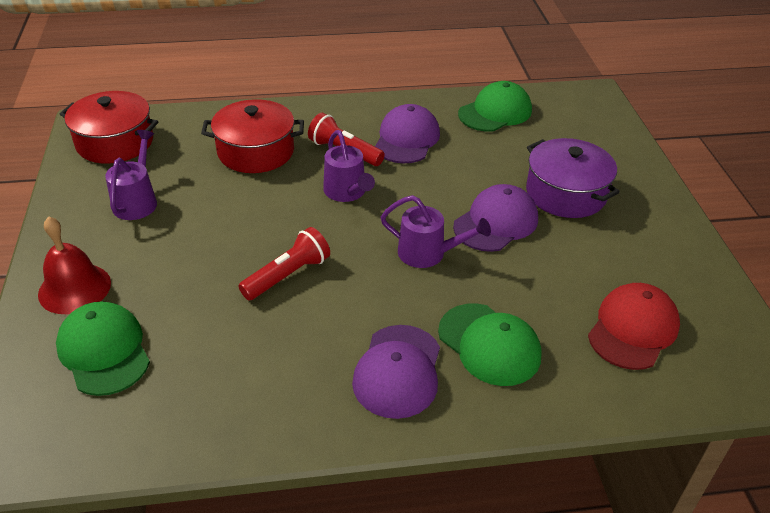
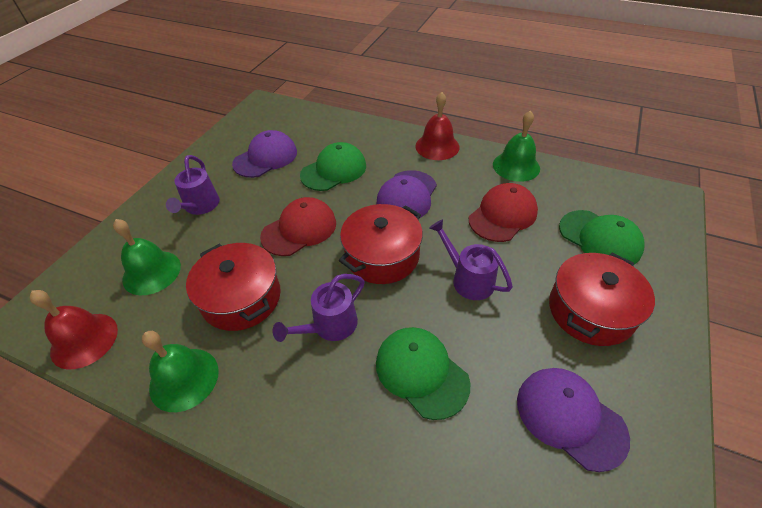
green bell: none = 0 -> [113,219,181,295] [142,331,219,412] [493,110,540,182] = 3
purple pot: [526,138,620,218] = 1 -> none = 0
red bell: [38,216,111,314] = 1 -> [30,290,118,370] [415,92,460,160] = 2
red cap: [588,283,680,370] = 1 -> [260,197,336,256] [469,183,538,242] = 2
red flashlight: [238,227,330,300] [308,113,385,166] = 2 -> none = 0
red pot: [60,91,158,164] [201,99,304,173] = 2 -> [186,243,281,331] [339,204,423,284] [549,253,655,346] = 3

